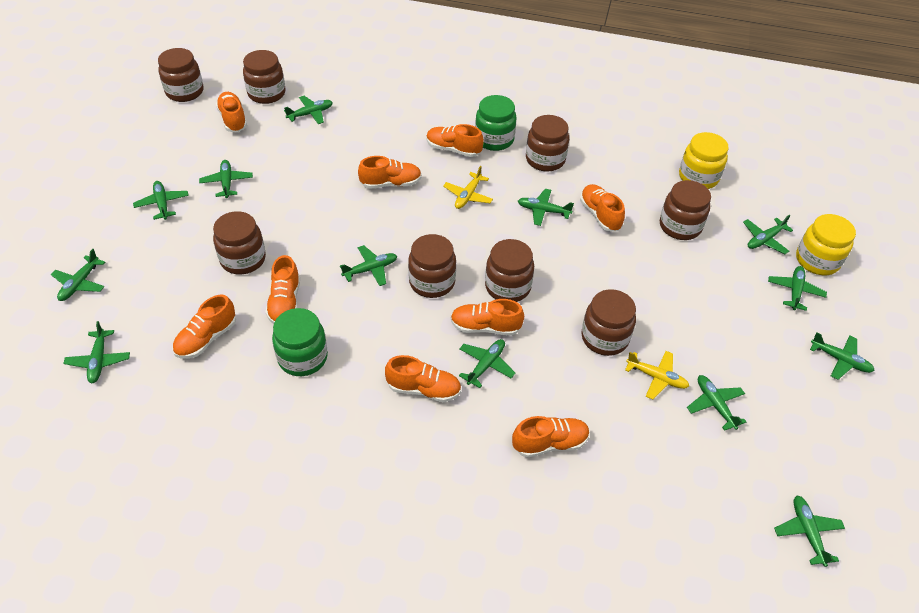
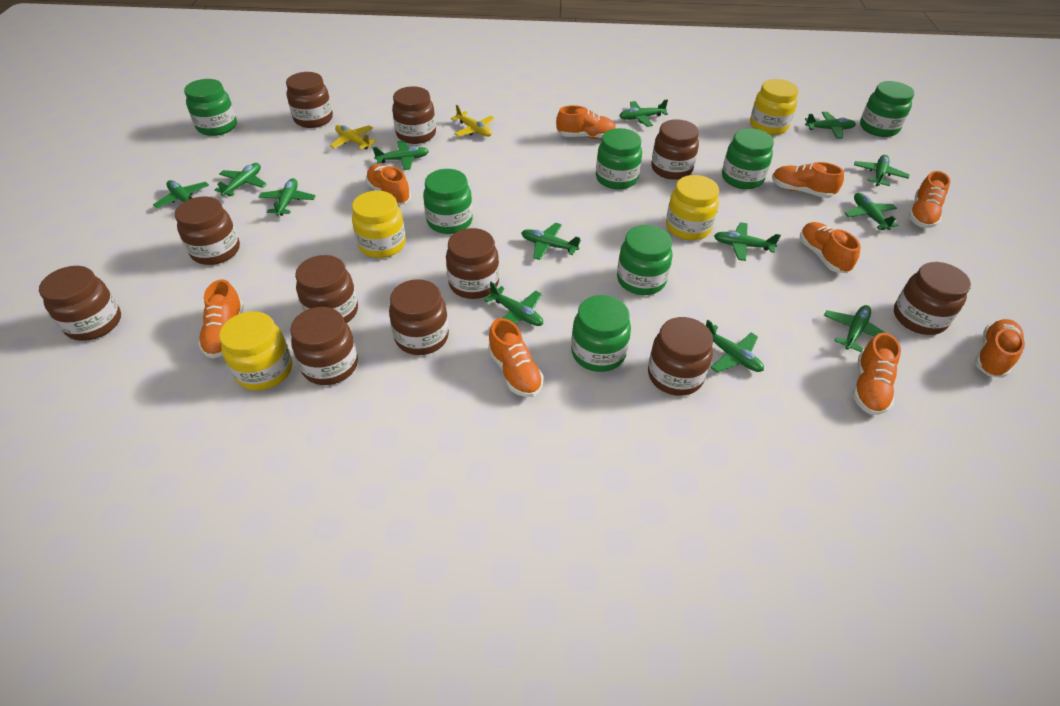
brown jar: [158,48,204,102] [213,211,266,274] [243,50,285,104] [408,234,456,298] [485,239,534,302] [526,115,569,172] [581,289,636,356] [660,180,711,240] = 8 -> [39,266,121,341] [175,196,240,265] [286,72,333,128] [290,307,358,385] [295,255,358,323] [389,279,449,355] [392,86,436,144] [446,228,499,299] [648,317,713,396] [651,119,699,180] [894,262,971,335] = 11
green jar: [272,308,328,376] [475,95,517,151] = 2 -> [184,79,237,136] [423,169,473,234] [571,295,631,372] [596,128,642,189] [617,225,673,295] [722,128,774,189] [860,81,914,137] = 7
yellow jar: [679,132,729,189] [796,214,856,275] = 2 -> [219,311,292,390] [352,191,406,258] [666,175,719,240] [750,79,798,135] = 4

